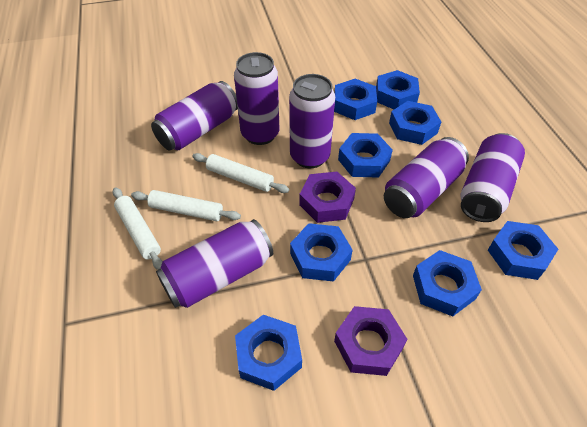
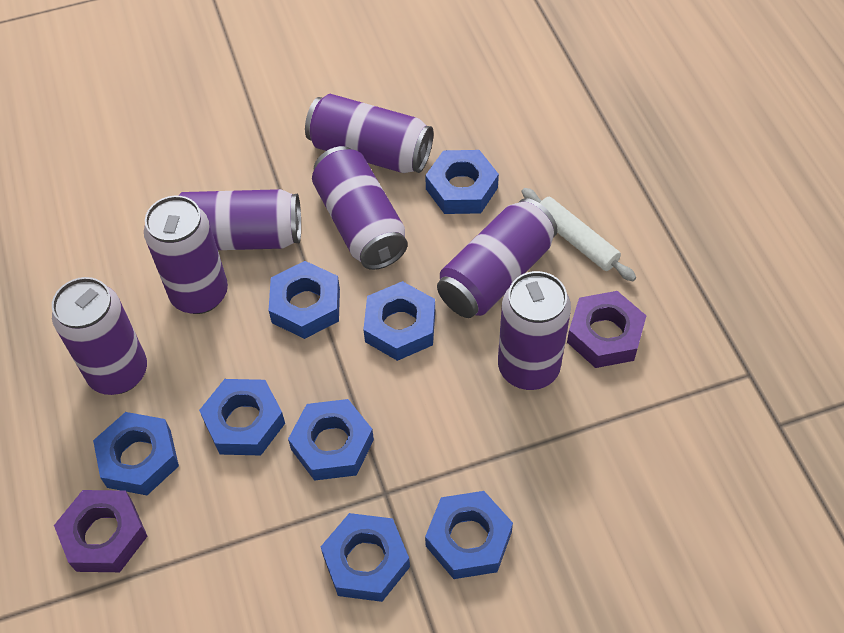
purple can: [151,81,238,151] [156,219,273,308] [234,52,279,145] [289,74,335,168] [384,137,469,218] [460,133,525,222] = 6 -> [52,277,147,395] [144,196,228,314] [178,189,301,250] [305,94,433,173] [312,146,408,270] [437,198,558,318] [498,271,571,390] = 7
white rolling pin: [112,187,163,270] [131,190,241,221] [192,153,289,193] = 3 -> [522,188,636,281] = 1

